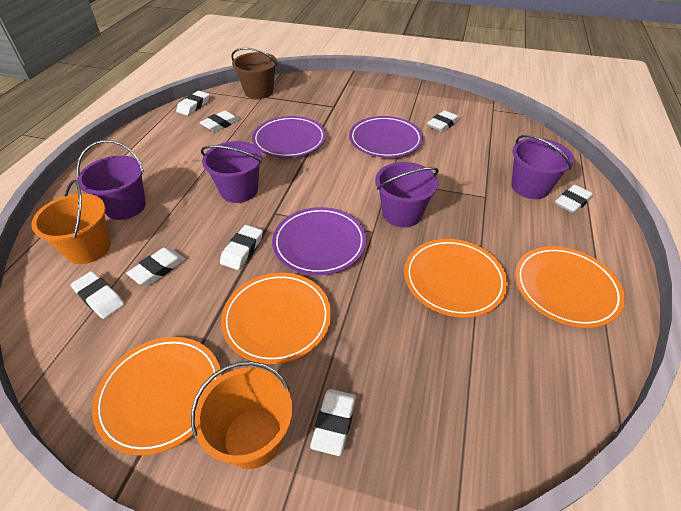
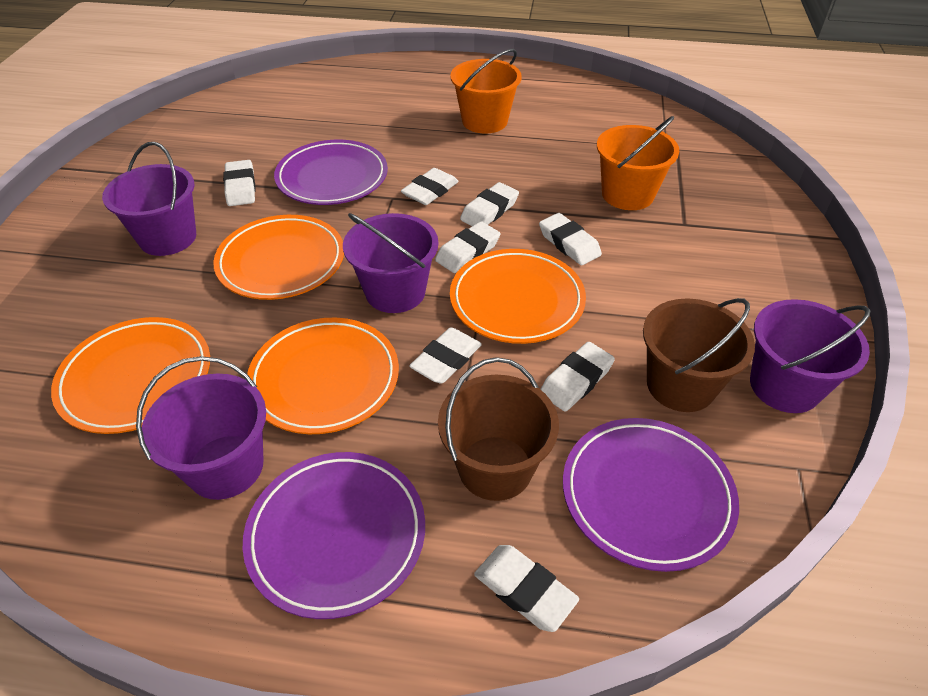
brown bucket: [231,48,277,99] = 1 -> [438,357,559,501] [643,298,755,412] = 2

